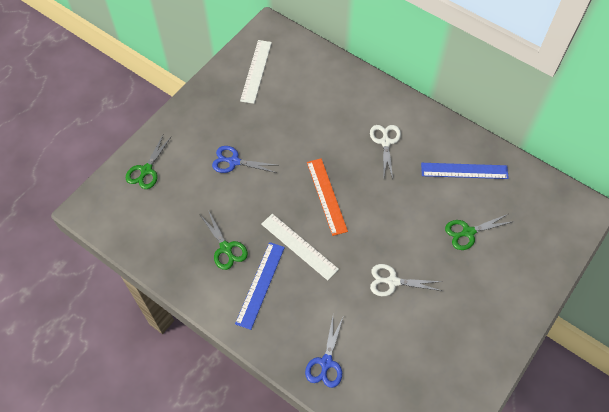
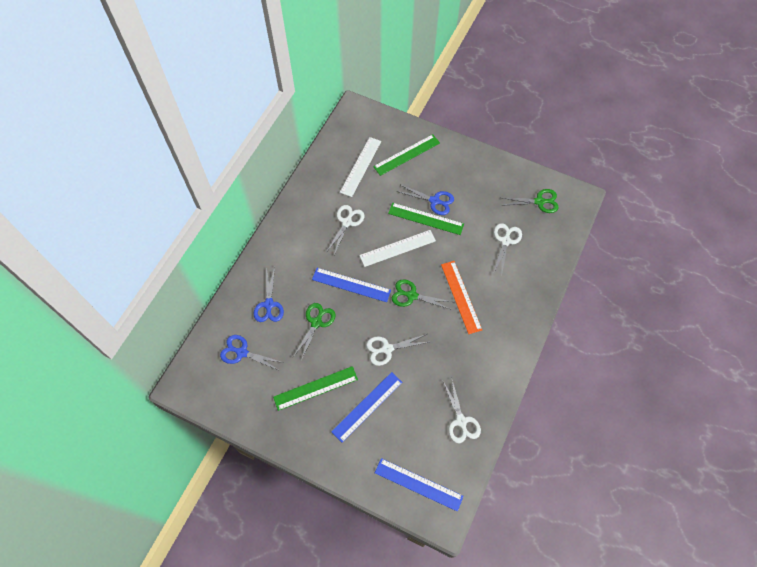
blue ruler: [235,242,285,330] [421,163,509,179] = 2 -> [312,268,391,302] [331,372,402,443] [375,458,464,512] = 3
blue scissors: [212,146,279,173] [305,315,344,388] = 2 -> [220,335,284,371] [254,267,284,322] [397,185,454,215] = 3
green ruler: none = 0 -> [273,366,358,411] [373,134,440,176] [388,203,464,235] = 3
white scissors: [370,125,401,179] [370,264,443,296] = 2 -> [327,205,364,255] [366,334,428,366] [443,380,481,443] [493,223,522,277] = 4

